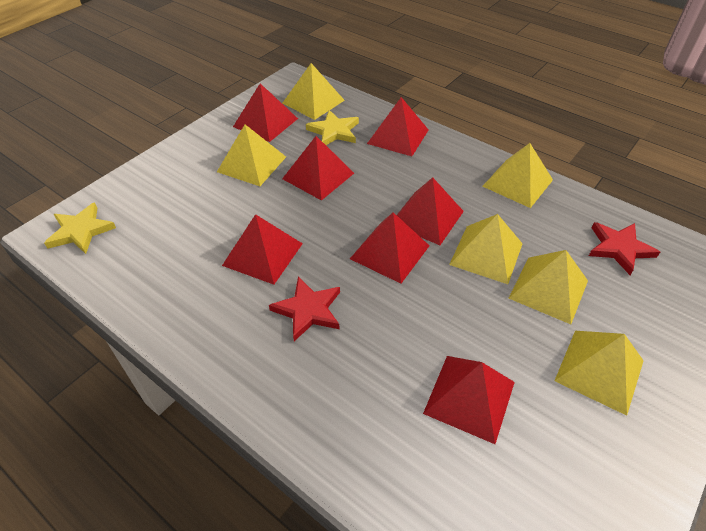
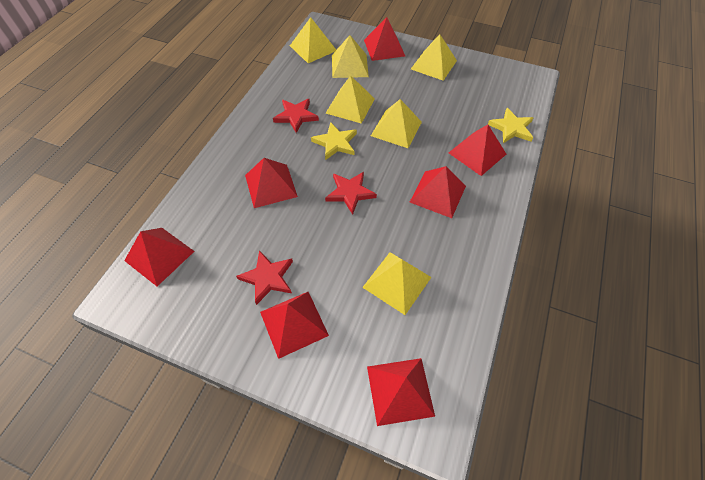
red star: [269,277,340,341] [589,222,660,275] = 2 -> [236,250,293,305] [273,99,319,133] [325,172,377,215] = 3

